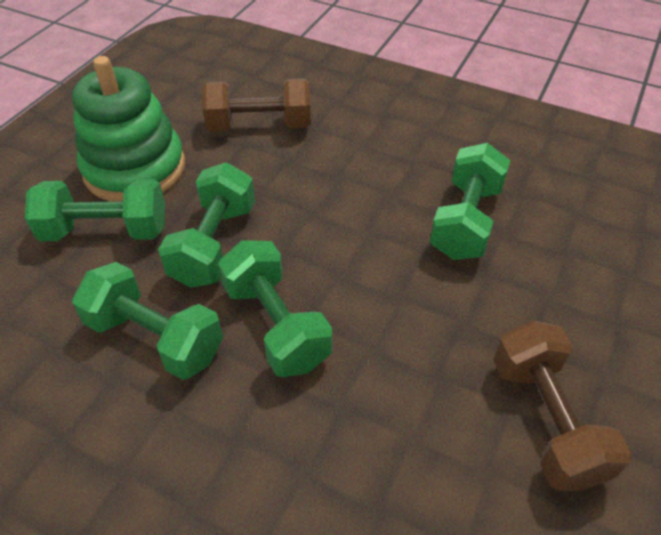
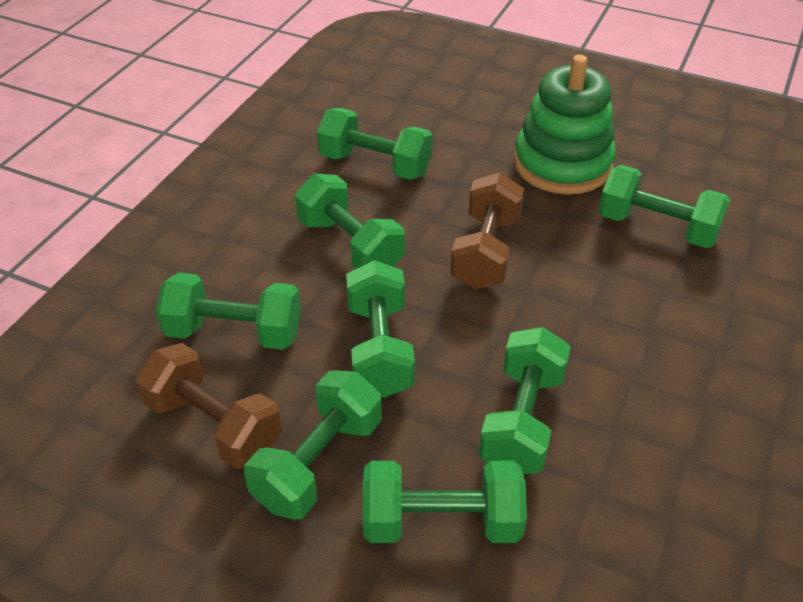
green dumbbell: [25,179,165,241] [72,262,223,380] [158,163,255,288] [218,240,332,377] [430,143,510,260] = 5 -> [156,272,301,350] [244,370,382,520] [295,174,405,269] [317,108,433,180] [346,260,415,398] [363,461,527,543] [479,327,571,474] [598,165,730,248] = 8

